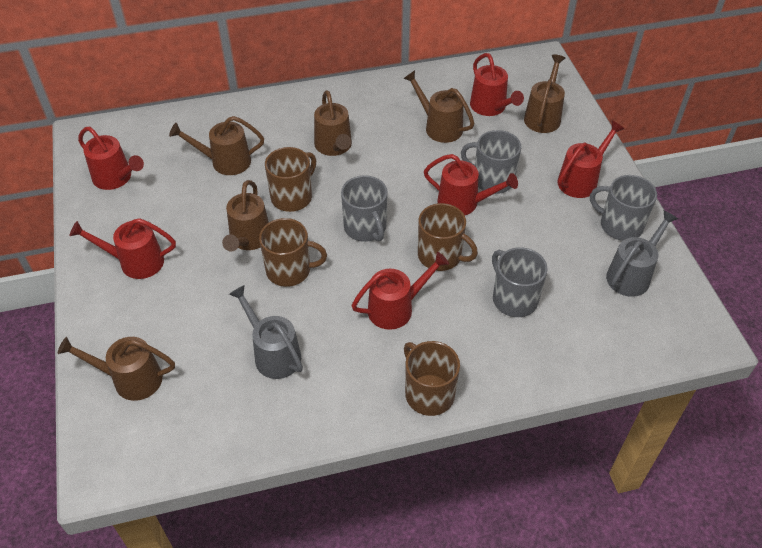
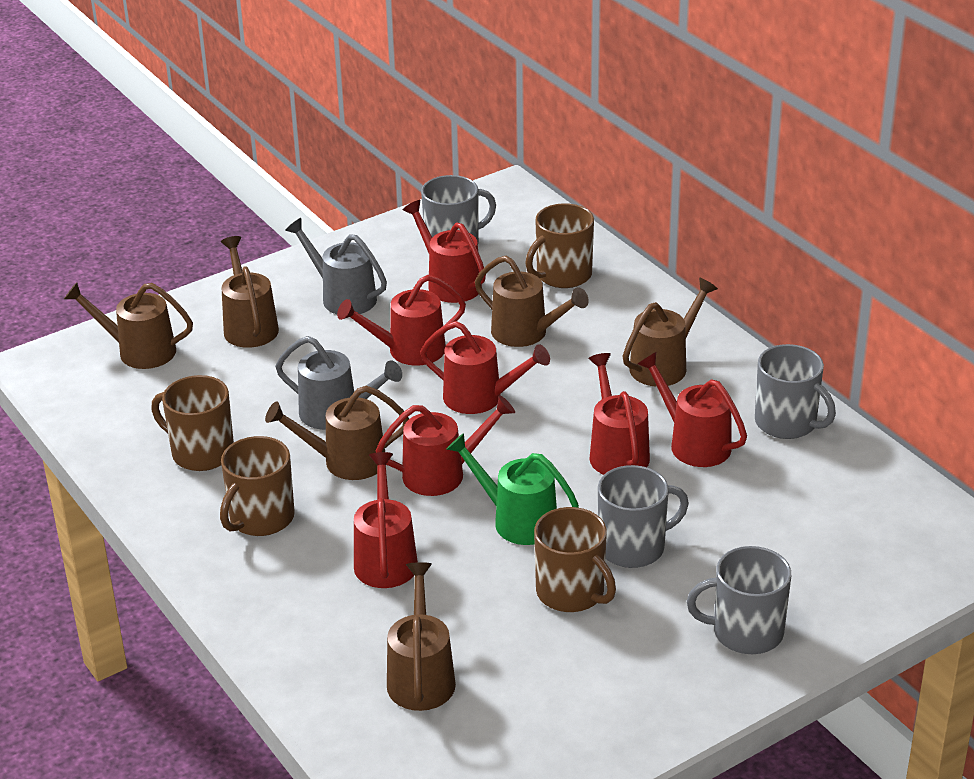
green watering can: none = 0 -> [446,433,579,545] = 1
red watering can: [70,218,176,279] [78,127,144,190] [351,252,449,330] [424,154,518,215] [470,53,524,116] [558,121,624,198] = 6 -> [337,275,466,366] [354,452,418,588] [376,395,515,496] [403,200,486,303] [420,321,550,414] [588,353,650,475] [638,352,747,467] = 7

